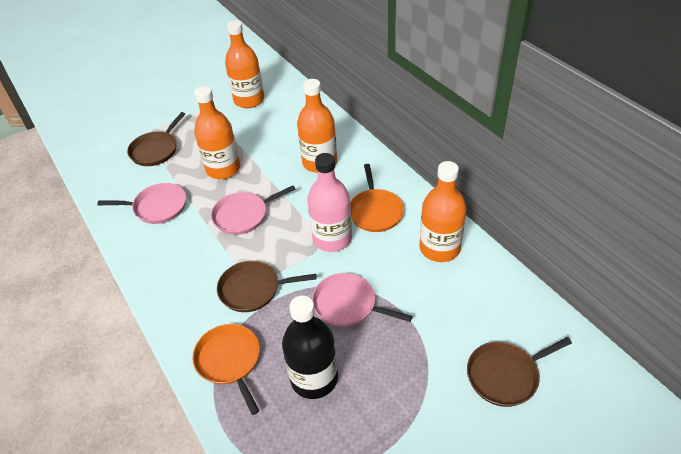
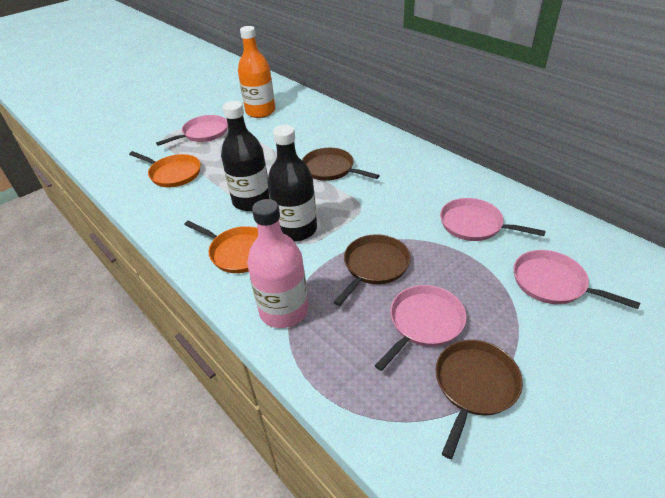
black bottle: [282,296,338,399] = 1 -> [221,101,270,211] [267,125,317,242] = 2
orange bottle: [194,86,241,179] [225,20,264,108] [297,79,337,173] [419,161,466,262] = 4 -> [238,26,275,118] = 1
pink pan: [97,183,186,224] [211,185,296,235] [312,273,412,327] = 3 -> [156,115,228,146] [375,285,467,371] [440,198,546,241] [513,250,640,309] = 4

